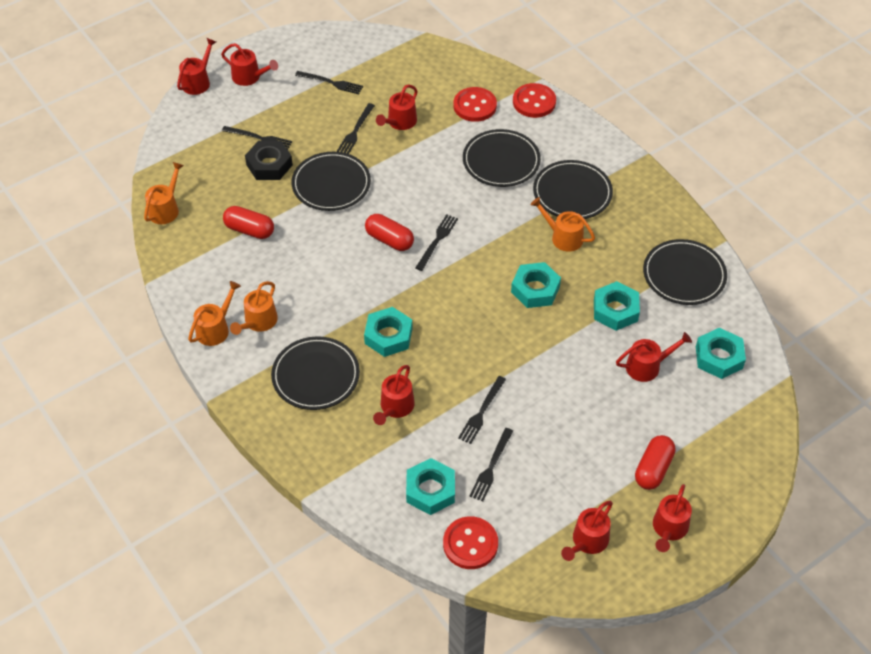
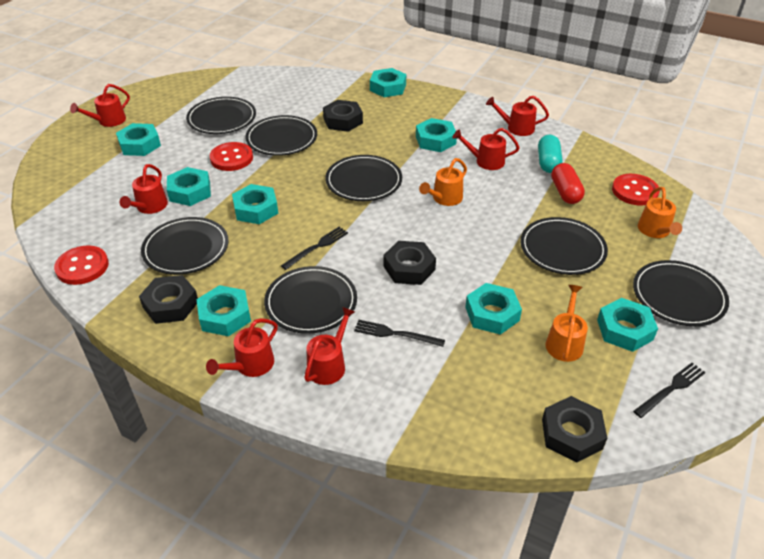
black fork: [222,126,292,150] [295,71,363,94] [337,103,375,154] [415,214,458,271] [458,376,506,444] [470,428,513,501] = 6 -> [281,227,348,270] [354,320,445,347] [633,363,705,418] = 3
black nut: [245,141,293,180] = 1 -> [139,275,198,324] [323,100,363,132] [383,241,436,285] [542,396,607,463] = 4
black plate: [271,336,360,410] [292,152,371,211] [463,129,541,187] [533,160,613,219] [643,239,727,305] = 5 -> [141,217,228,275] [186,97,256,134] [246,115,317,156] [264,266,357,334] [325,155,402,201] [521,217,608,275] [633,260,729,326] = 7
orange watering can: [144,162,184,224] [188,281,241,346] [230,281,278,335] [530,197,595,252] = 4 -> [419,158,467,206] [546,285,588,362] [638,187,682,238] = 3
red capsule: [223,206,274,239] [365,214,414,251] [635,435,676,490] = 3 -> [551,163,585,204] = 1
red watering can: [177,38,216,95] [221,43,278,86] [373,365,415,425] [376,84,418,130] [561,501,613,561] [616,332,692,382] [653,484,692,552] = 7 -> [70,84,130,127] [120,164,168,214] [206,318,278,377] [304,307,355,385] [452,128,520,170] [486,96,549,136] = 6
turquoise capsule: none = 0 -> [538,135,562,173] = 1
turquoise nut: [364,307,413,357] [406,458,455,515] [511,262,561,308] [594,281,640,331] [696,328,746,379] = 5 -> [116,123,161,156] [167,167,211,206] [196,285,251,336] [232,184,278,224] [370,68,406,97] [416,118,457,152] [465,283,522,335] [597,298,658,352] = 8

